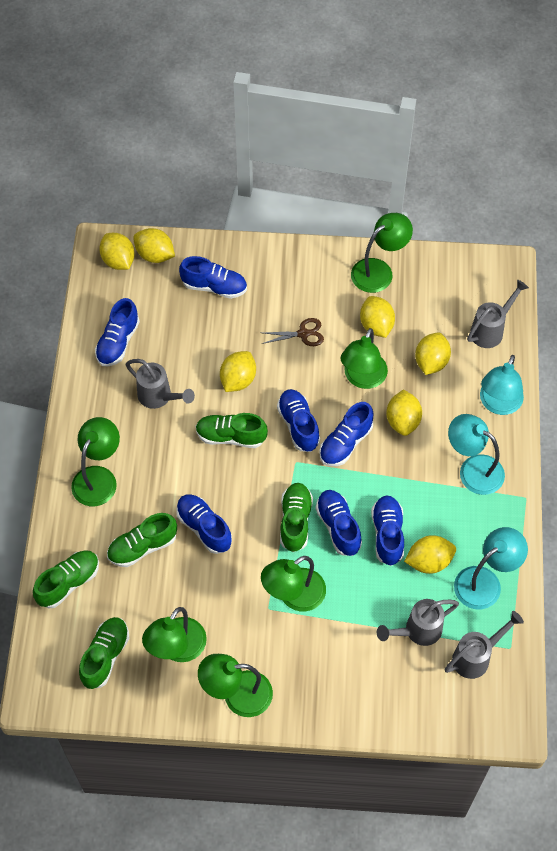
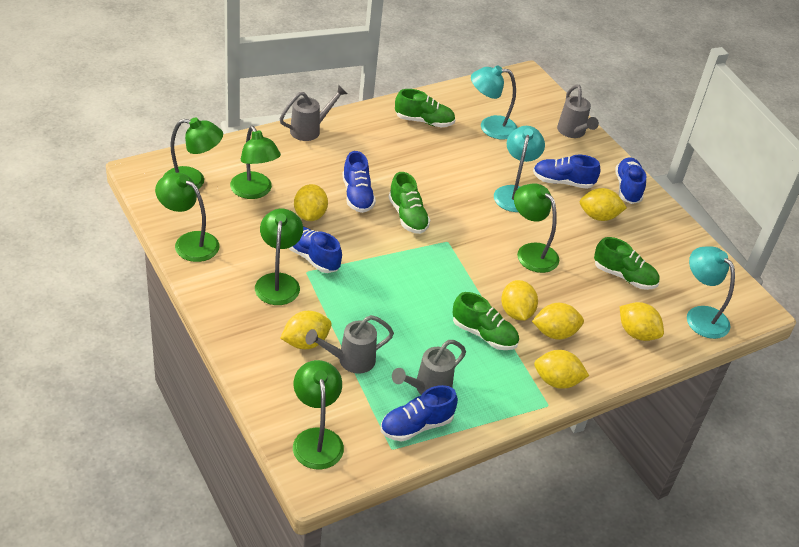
blue shoe: [95,298,140,366] [176,494,232,554] [179,256,247,299] [277,389,320,452] [316,490,362,556] [319,402,373,466] [371,495,404,566] = 7 -> [288,227,342,273] [342,151,376,213] [381,385,458,441] [533,155,600,189] [615,157,646,204] = 5
brown scissors: [262,318,324,346] = 1 -> none = 0
green shoe: [33,550,99,609] [79,617,129,689] [107,513,177,567] [195,413,268,448] [280,483,313,552] = 5 -> [389,172,430,234] [395,89,455,128] [453,292,519,350] [594,237,660,290] = 4

